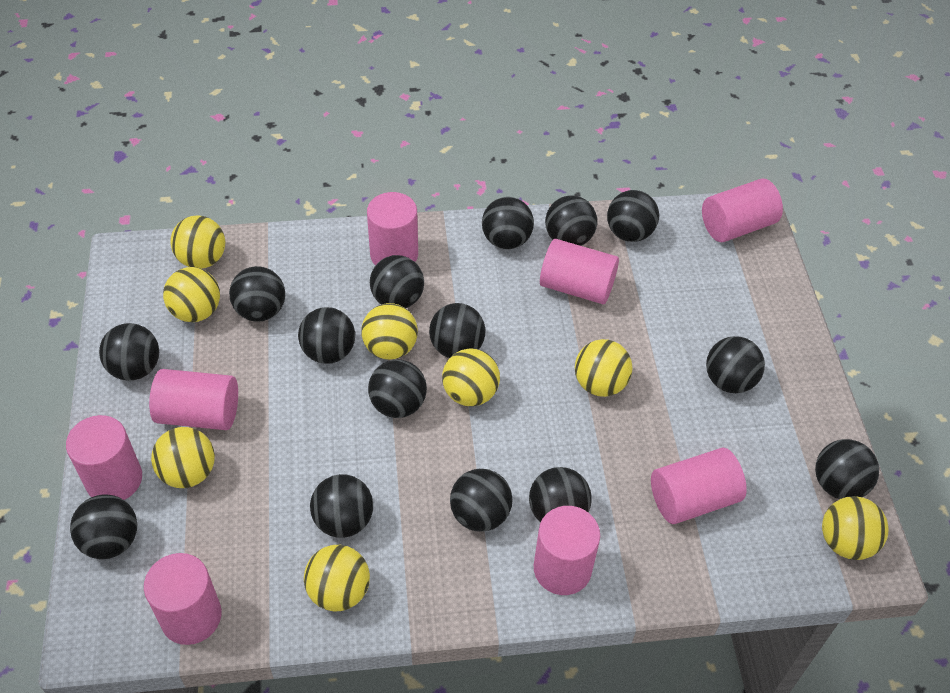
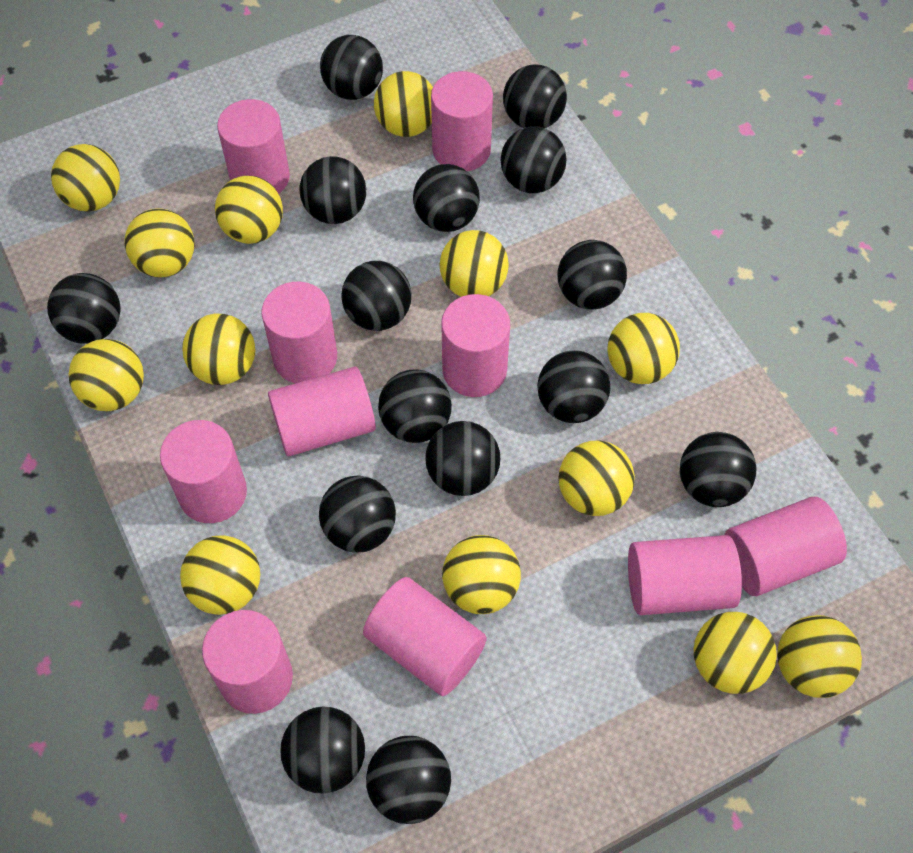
pink cylinder: [66,415,142,500] [144,553,221,645] [149,369,238,430] [367,192,418,266] [534,506,600,595] [540,239,619,304] [651,448,747,524] [702,179,783,242] = 8 -> [160,420,247,523] [202,610,293,714] [217,99,290,194] [261,282,337,383] [268,367,376,456] [363,577,487,696] [431,71,493,171] [441,294,510,397] [628,535,742,615] [724,497,847,596] = 10
yellow ball: [151,427,215,488] [163,267,220,322] [170,215,225,269] [304,545,370,611] [361,303,418,360] [442,348,500,406] [575,339,633,397] [822,496,889,560] = 8 -> [51,144,120,212] [69,339,144,411] [124,208,194,277] [180,535,260,615] [182,314,255,385] [215,176,283,244] [374,71,433,137] [440,230,509,297] [442,535,521,614] [558,441,635,516] [607,313,680,384] [694,612,777,694] [777,615,862,698] = 13

